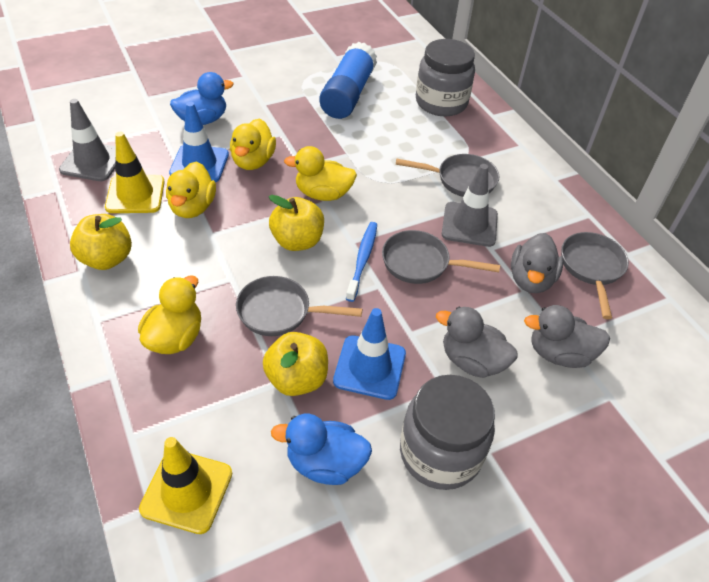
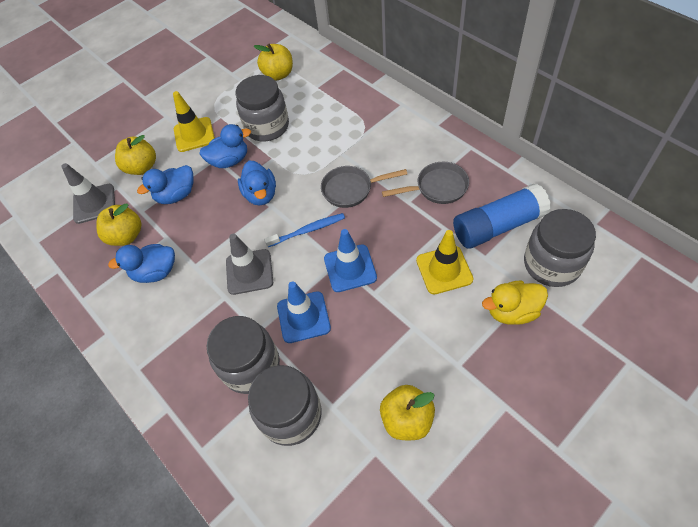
blue duck: [170,72,234,125] [271,414,372,485] = 2 -> [108,244,175,283] [137,165,193,204] [199,124,251,168] [238,161,276,206] = 4
grey duck: [436,306,518,378] [511,233,564,293] [524,305,610,368] = 3 -> none = 0
grey jar: [400,375,495,490] [416,39,475,116] = 2 -> [207,316,280,394] [236,75,289,141] [248,365,322,446] [524,209,596,287] = 4
grey pan: [236,276,362,336] [382,230,500,284] [396,154,499,197] [561,232,629,319] = 4 -> [321,166,407,208] [382,162,469,204] = 2
yellow apple: [70,214,132,270] [263,332,328,396] [268,195,324,251] = 3 -> [96,203,141,246] [115,135,156,175] [253,44,293,80] [380,385,435,440] = 4
yellow duck: [138,275,201,354] [166,161,216,218] [230,119,276,170] [284,146,357,201] = 4 -> [482,280,548,325] = 1

